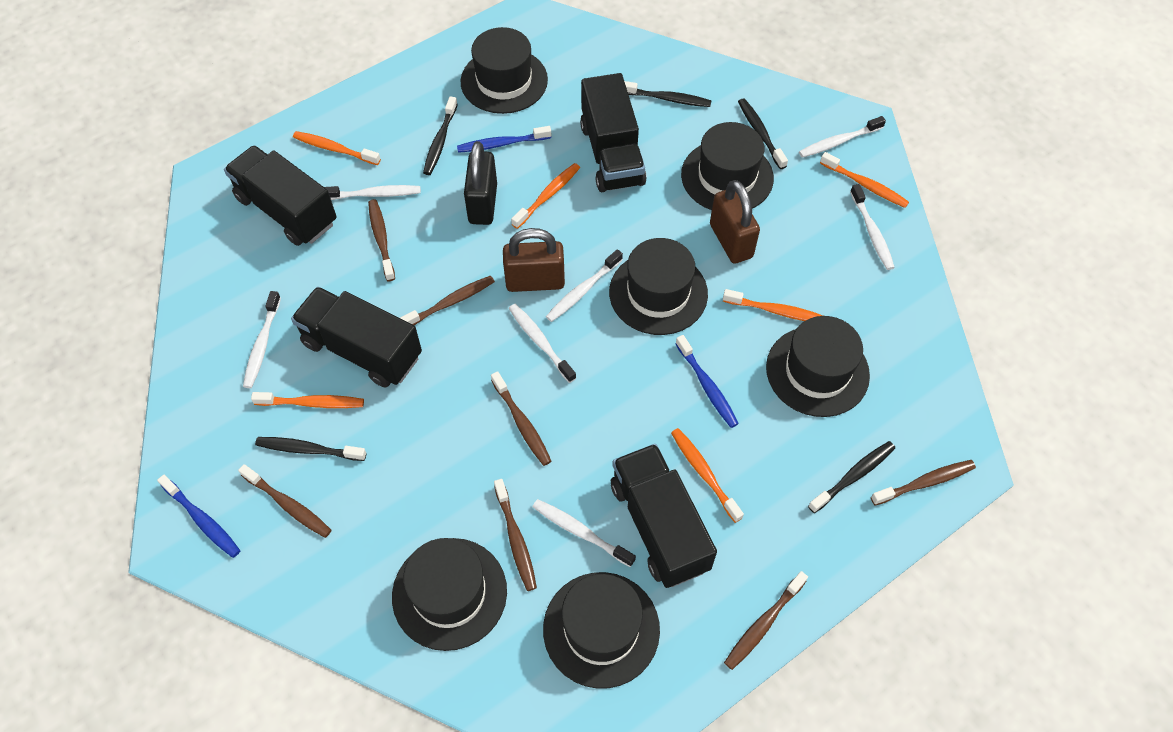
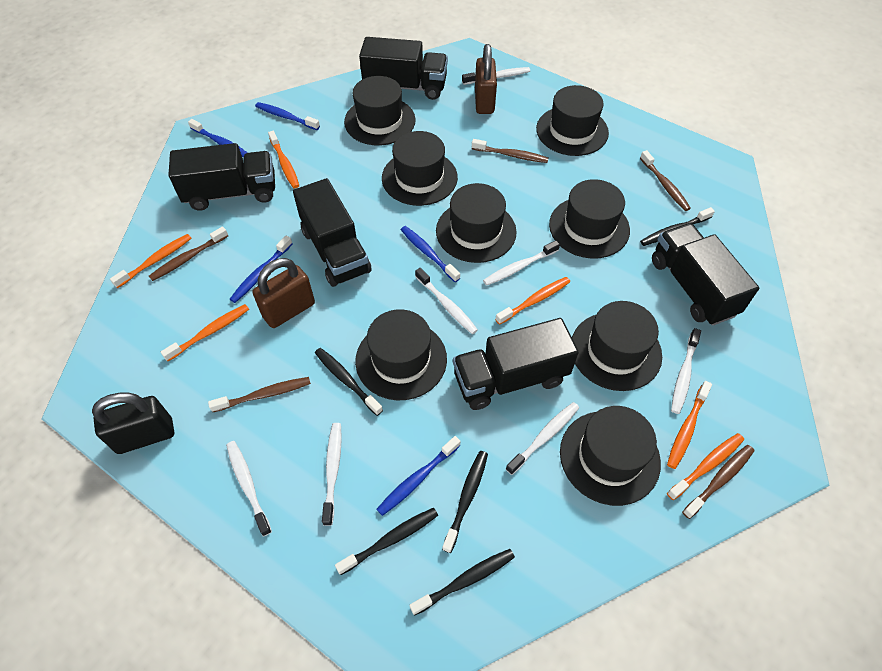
black hat: [392,538,507,651] [461,27,548,114] [543,572,660,689] [609,238,708,335] [681,122,774,210] [766,316,870,417] = 6 -> [344,76,416,145] [355,309,447,400] [382,131,458,206] [436,183,517,263] [536,85,609,156] [549,179,630,259] [560,406,661,506] [572,301,662,391] = 8
black truck: [224,145,337,246] [291,287,422,388] [580,73,647,192] [611,444,717,588] = 4 -> [169,143,275,210] [293,178,371,287] [359,37,448,100] [453,318,579,410] [652,223,759,326] = 5
blue toothbrush: [157,475,241,558] [457,126,552,153] [675,335,739,428] = 3 -> [188,119,248,157] [230,236,292,303] [255,102,320,130] [377,436,460,516] [401,226,460,282] = 5
brown toothbrush: [238,464,332,538] [368,199,395,281] [400,276,495,325] [491,371,551,466] [494,479,537,591] [724,571,808,670] [871,460,976,506] = 7 -> [149,226,228,281] [208,377,311,412] [472,139,549,163] [640,150,691,211] [682,445,754,519] = 5

